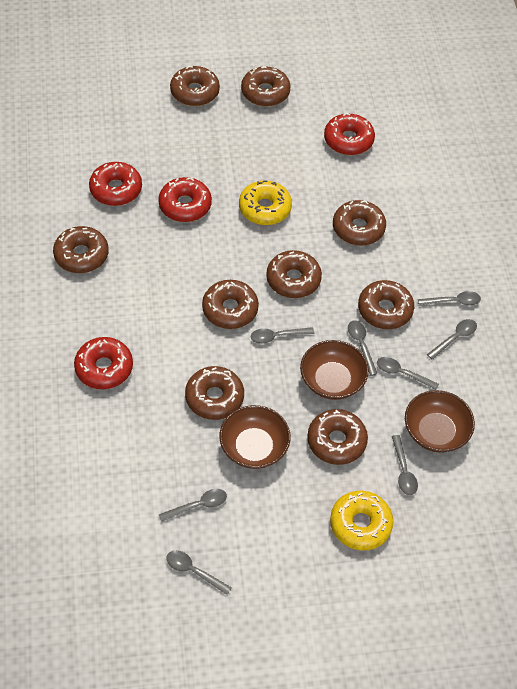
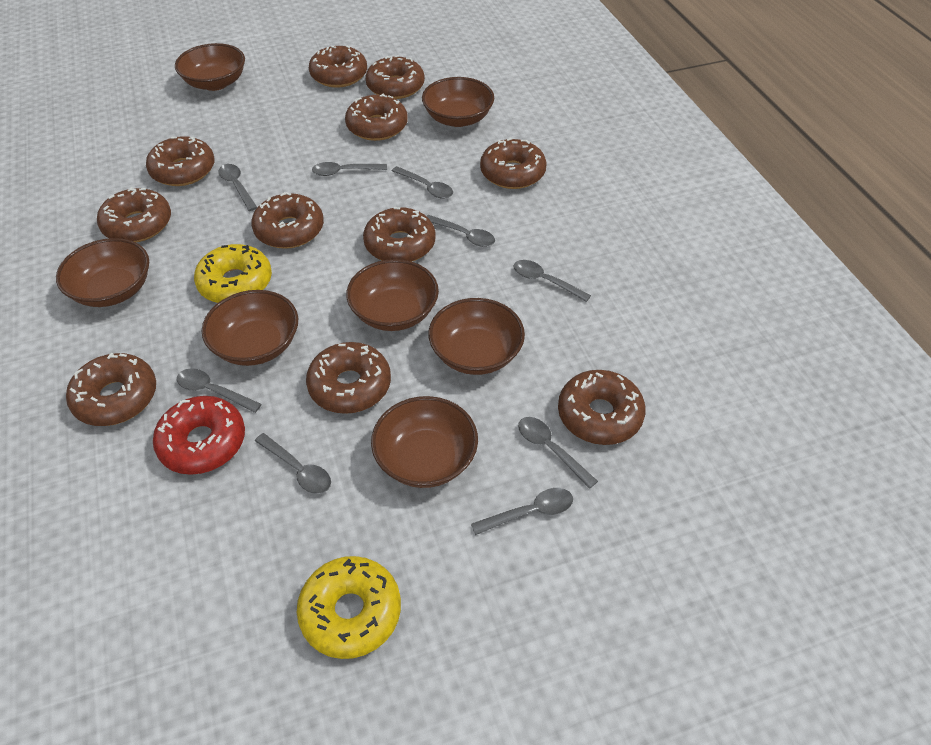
brown bowl: [219,405,291,469] [300,340,369,400] [405,390,475,453] = 3 -> [56,238,149,307] [175,43,245,91] [202,290,298,366] [346,259,439,331] [371,396,478,488] [422,77,494,127] [428,298,525,375] = 7
brown donut: [53,226,109,273] [170,66,220,106] [185,366,244,420] [202,280,259,329] [241,66,291,107] [266,250,322,298] [307,409,368,465] [333,200,386,246] [358,280,414,329] = 9 -> [66,353,156,426] [97,187,171,242] [146,136,214,186] [251,192,324,249] [306,342,391,414] [309,45,367,88] [345,93,408,141] [363,207,436,262] [365,55,425,99] [480,138,547,189] [558,370,646,445] = 11
grey spoon: [159,489,227,522] [166,550,232,595] [251,327,314,344] [348,320,378,376] [377,357,439,390] [392,435,418,495] [418,291,481,306] [427,319,477,360] = 8 -> [177,368,262,413] [219,164,257,211] [255,433,331,494] [312,162,387,176] [392,166,453,199] [427,215,495,247] [471,488,573,535] [513,260,591,302] [518,417,598,489] = 9
red donut: [74,337,133,389] [89,162,142,206] [158,177,212,222] [324,113,375,155] = 4 -> [153,396,245,475] = 1

